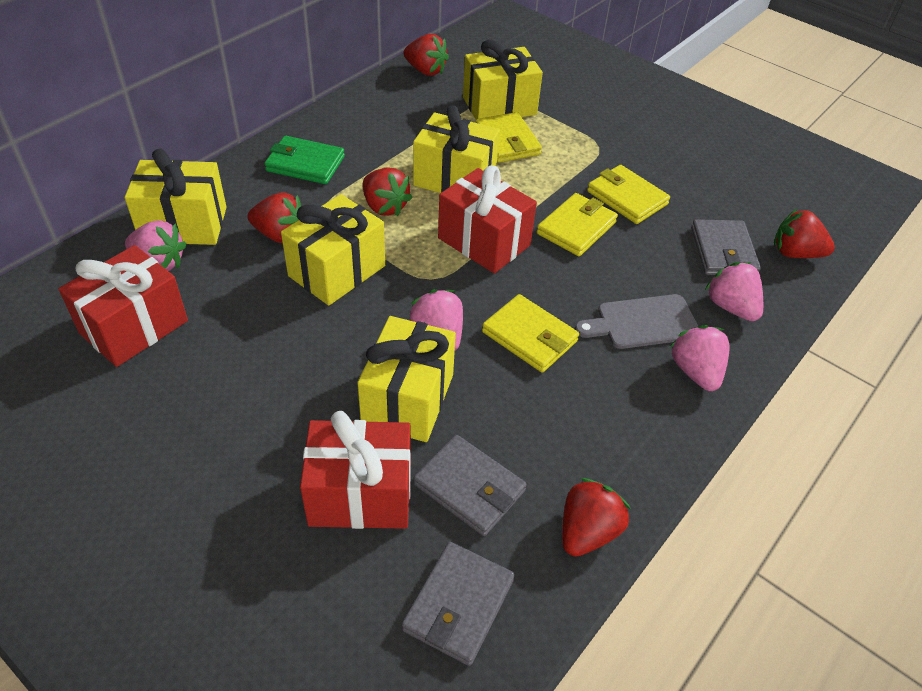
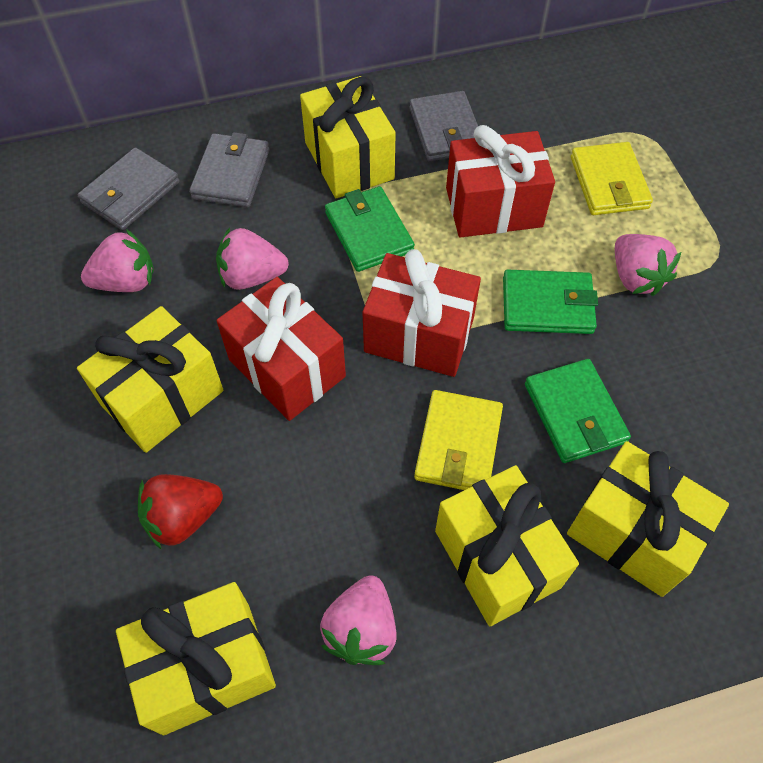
green wallet: [264,136,345,184] = 1 -> [325,186,415,272] [503,270,598,334] [525,359,631,463] = 3
grey cutting board: [575,294,698,349] = 1 -> none = 0
red strawberry: [247,192,301,243] [363,167,413,216] [404,34,449,76] [562,478,631,557] [774,208,835,258] = 5 -> [138,474,223,550] = 1
yellow wallet: [476,112,542,163] [482,294,579,373] [537,193,618,256] [587,165,670,224] = 4 -> [414,390,503,490] [571,142,653,215] = 2

